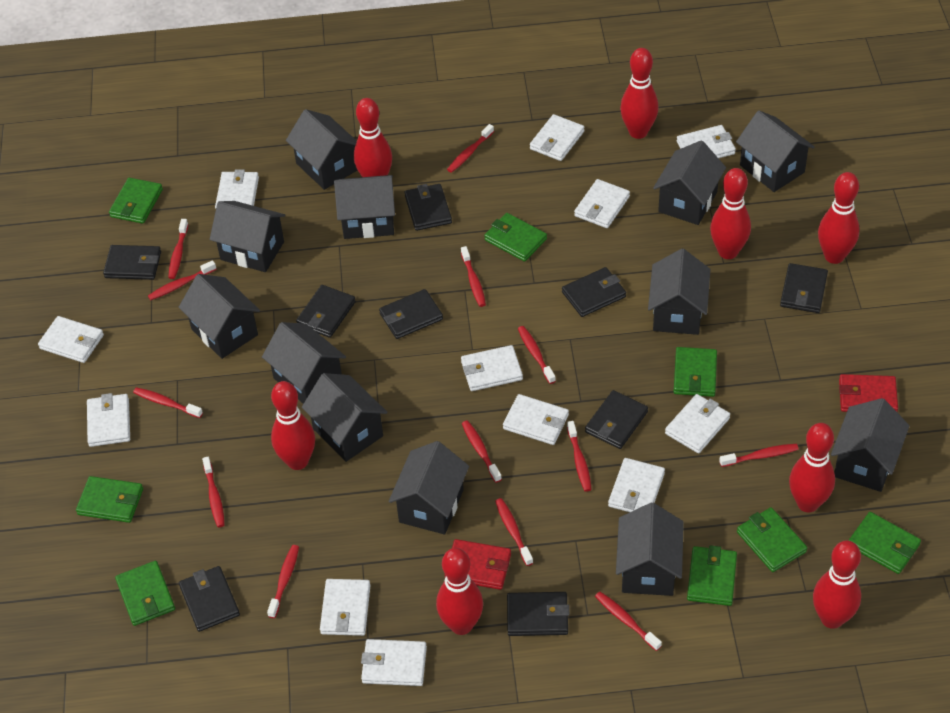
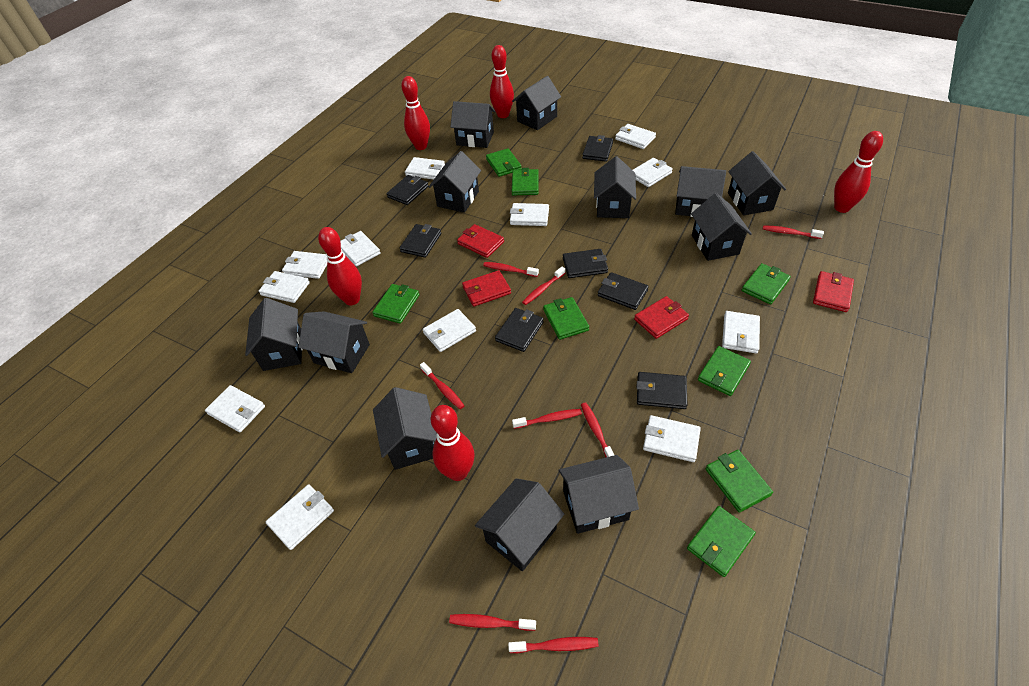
black wallet: [103,245,161,280] [179,566,240,632] [296,285,356,338] [379,289,443,339] [404,184,452,231] [507,592,569,636] [562,267,626,317] [585,390,648,449] [780,263,828,313] = 9 -> [387,175,429,205] [400,224,441,258] [495,308,544,352] [563,249,608,278] [582,135,613,162] [597,272,649,310] [637,372,687,409] = 7
red bowling pin: [271,381,315,470] [354,98,392,177] [436,548,483,635] [620,48,659,139] [710,168,751,259] [789,423,835,512] [813,540,861,629] [818,172,860,264] = 8 -> [318,227,362,305] [401,76,430,150] [431,405,474,481] [490,45,514,118] [834,131,883,213] = 5
red toothbrush: [133,387,203,418] [148,260,216,300] [168,219,188,279] [202,457,225,527] [267,545,299,618] [447,124,494,173] [461,246,486,307] [462,420,502,483] [495,498,533,566] [518,326,556,384] [567,421,592,492] [595,592,662,651] [719,444,799,467] = 13 -> [420,362,465,409] [449,614,536,631] [483,262,539,277] [508,637,599,653] [512,409,582,429] [522,267,565,305] [581,402,614,457] [763,225,824,239] = 8
red wallet: [445,539,511,590] [839,374,898,412] = 2 -> [457,224,504,258] [462,270,511,307] [634,296,689,339] [813,271,854,312] = 4

